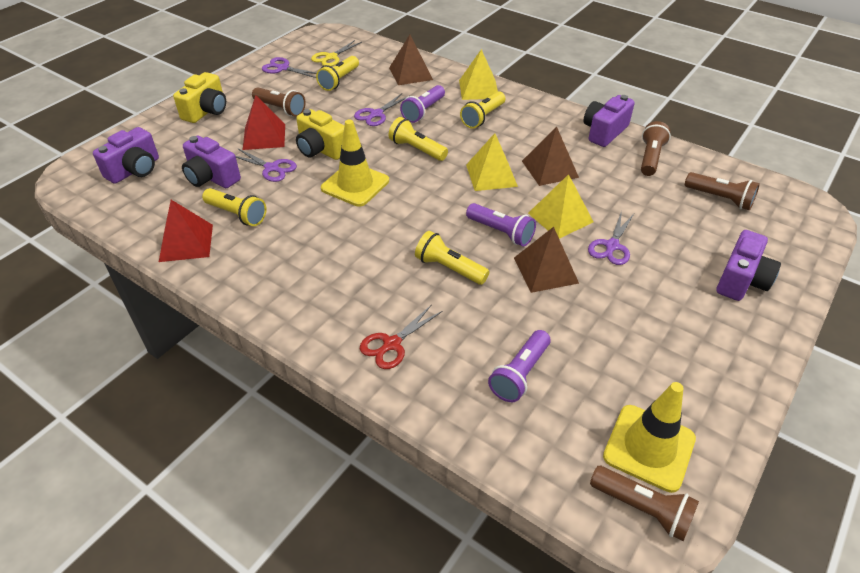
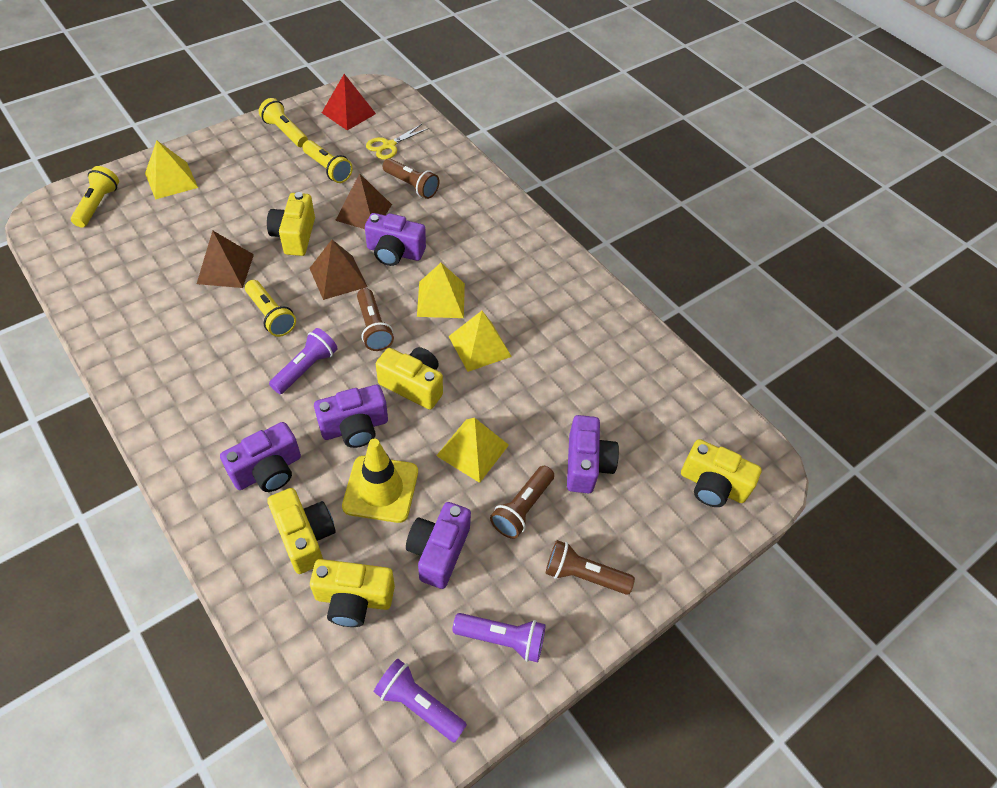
purple camera: [93,127,159,184] [182,136,241,188] [584,95,635,147] [716,230,781,301] = 4 -> [220,422,301,492] [314,385,388,448] [365,213,426,266] [406,502,471,589] [567,415,619,493] = 5
purple scissors: [236,149,297,182] [262,57,317,78] [354,93,407,126] [588,211,634,265] = 4 -> none = 0
red pyramid: [159,200,213,262] [243,95,285,150] = 2 -> [322,74,376,130] = 1
red scissors: [360,304,442,369] = 1 -> none = 0
yellow camera: [173,72,226,123] [296,109,345,160] = 2 -> [267,192,315,256] [267,488,336,574] [310,559,395,627] [376,347,443,409] [681,439,762,507] = 5
yellow flashlight: [202,188,266,226] [316,56,359,91] [388,117,448,161] [415,231,489,285] [460,91,505,128] = 5 -> [71,166,119,228] [245,280,296,337] [259,98,308,147] [302,140,353,183] = 4
yellow pyramid: [459,49,498,100] [466,133,518,191] [528,174,593,239] = 3 -> [145,140,198,200] [417,263,465,318] [436,418,509,483] [448,311,512,372] = 4
yellow traffic cone: [321,119,389,207] [603,382,696,493] = 2 -> [342,439,418,523] = 1

